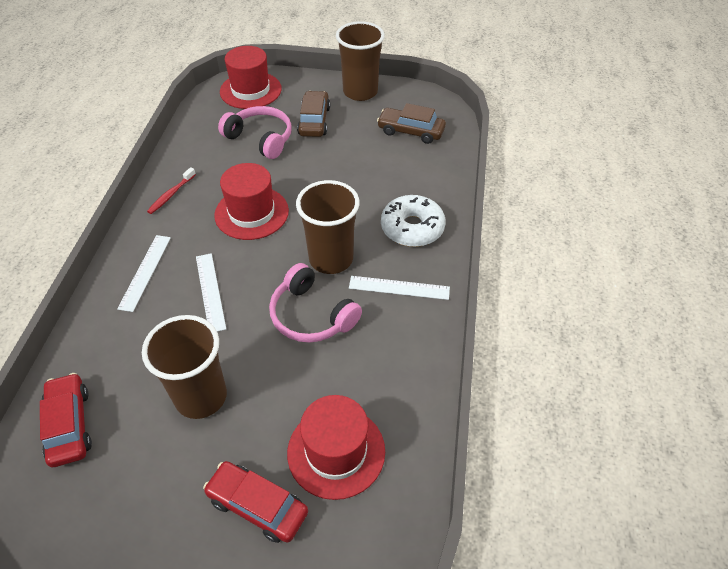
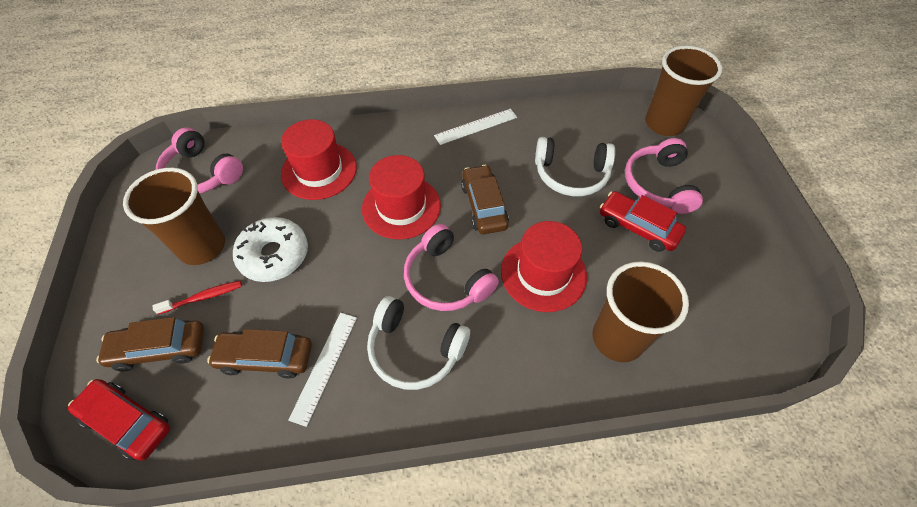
brown car: [297,91,330,137] [377,103,446,144] = 2 -> [96,317,204,371] [207,329,312,379] [461,165,509,234] = 3
pink headphones: [218,106,292,159] [269,263,362,343] = 2 -> [156,127,243,194] [404,224,499,311] [625,138,703,214] = 3
white headphones: none = 0 -> [367,296,470,390] [535,137,615,196] = 2
white ruler: [117,235,171,312] [196,253,226,332] [349,276,450,300] = 3 -> [288,313,357,427] [434,109,517,145] = 2

